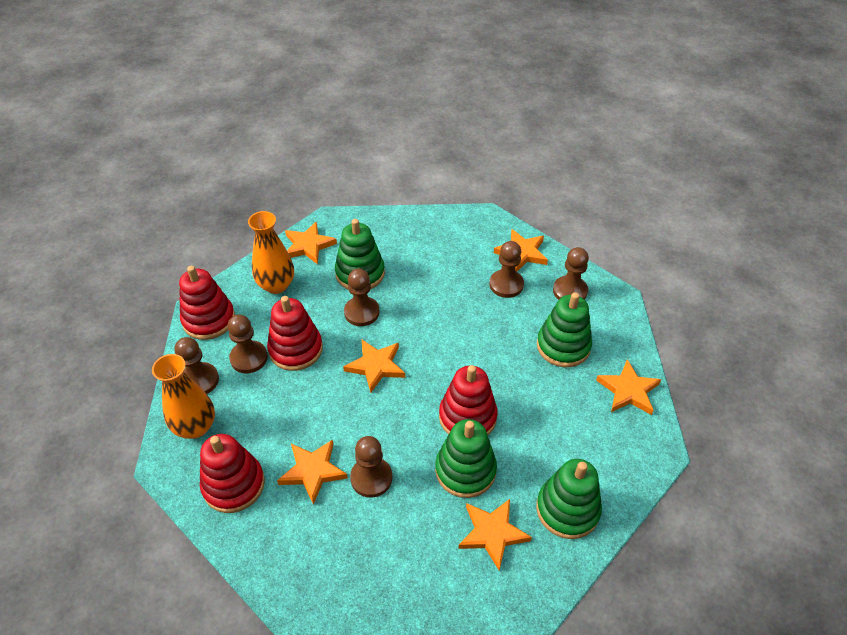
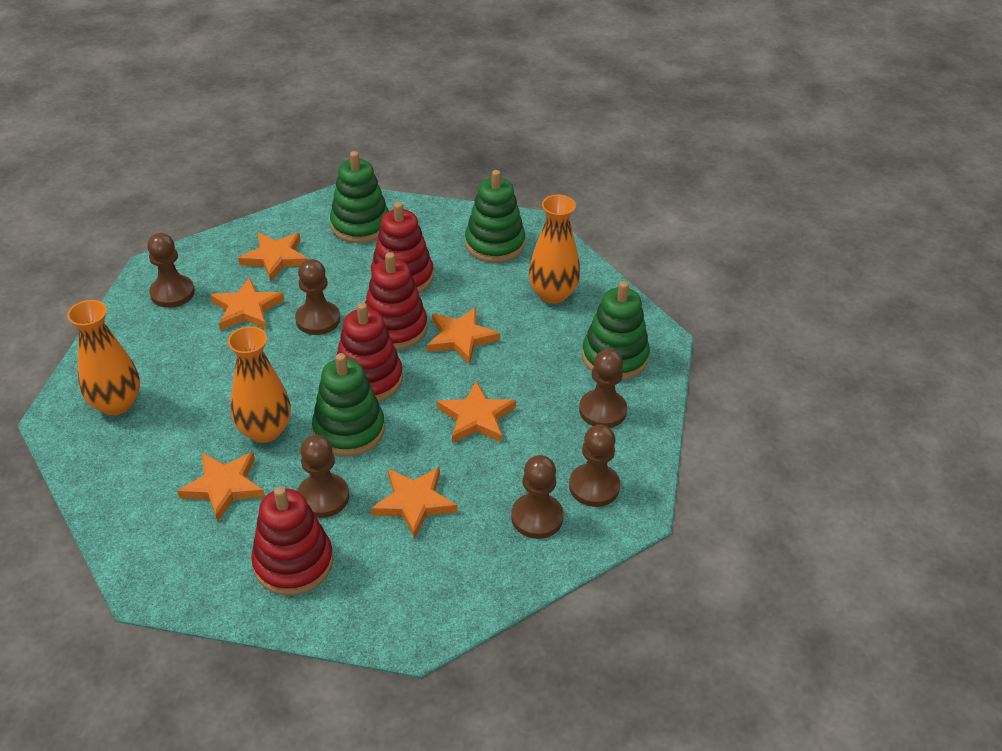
orange vase: [152,354,215,439] [248,211,294,294] = 2 -> [67,300,140,416] [228,326,291,443] [529,195,580,304] = 3

